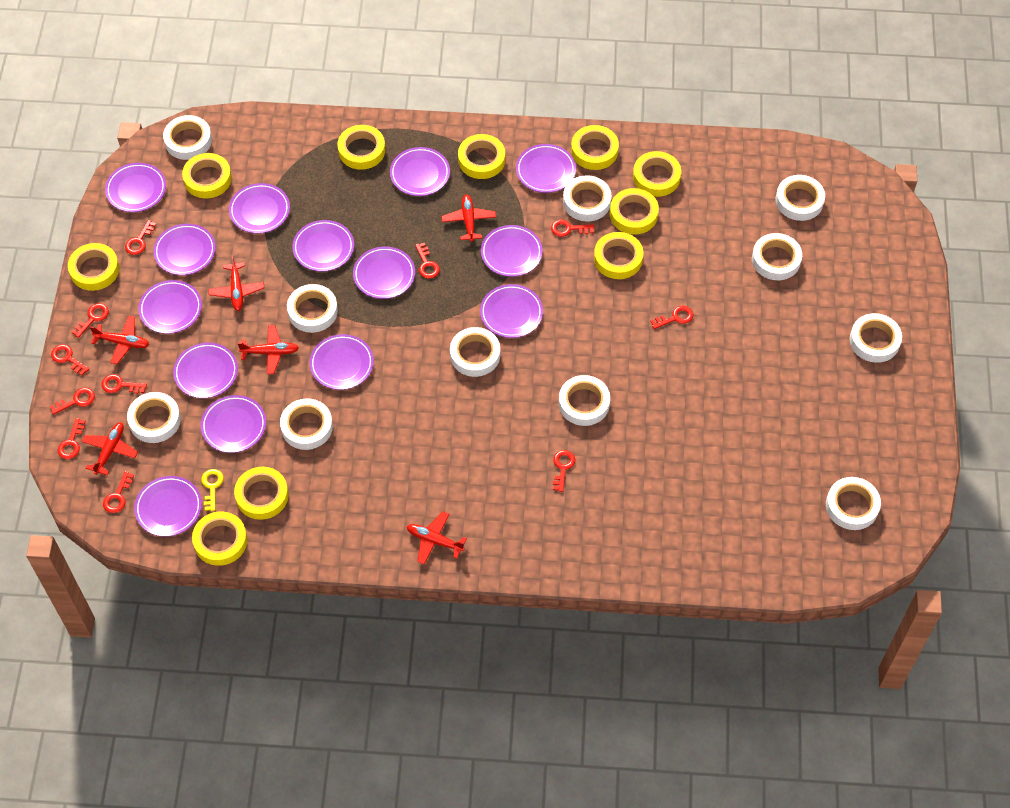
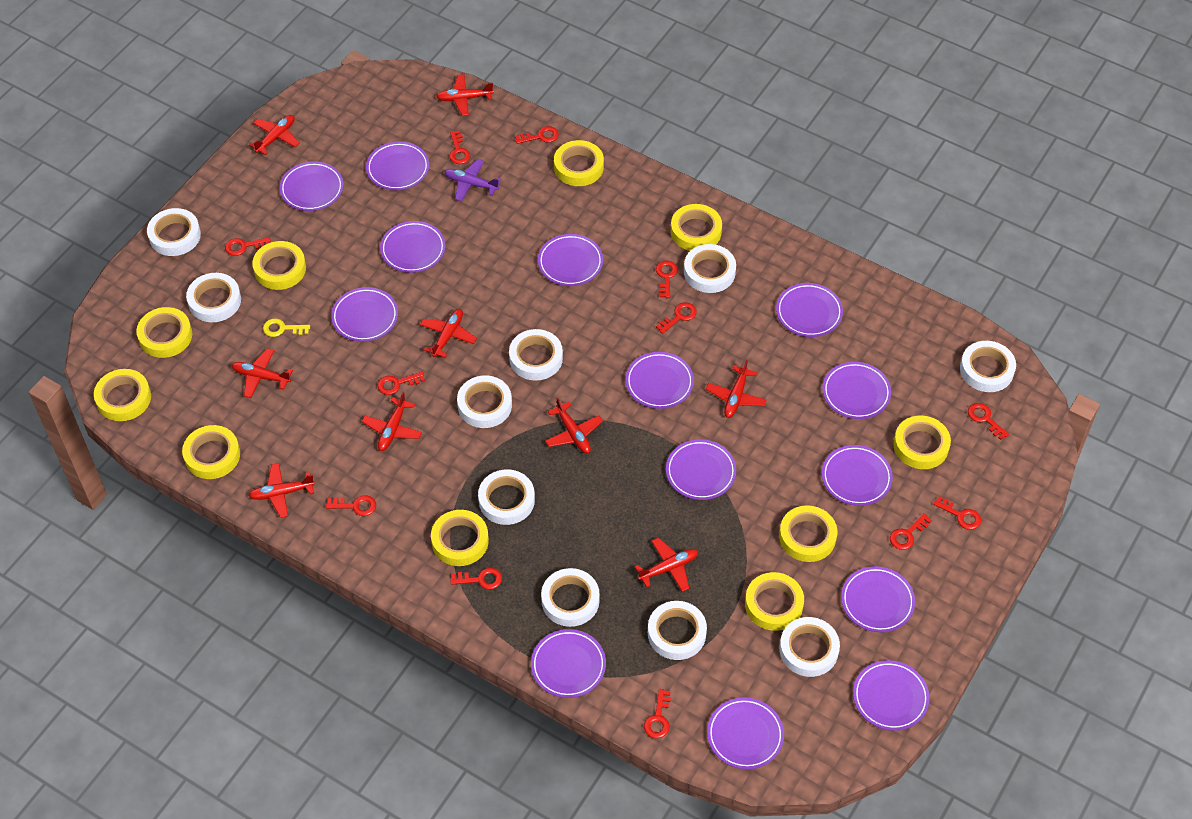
purple plane: none = 0 -> [444,159,501,202] = 1
red key: [50,388,95,415] [51,344,89,375] [58,418,85,459] [72,303,109,338] [102,374,147,393] [103,471,134,513] [125,220,156,255] [415,243,440,279] [551,220,594,237] [553,450,575,492] [650,306,693,329] = 11 -> [225,237,271,256] [326,495,376,516] [377,372,425,395] [449,130,470,164] [450,568,502,589] [515,126,559,144] [644,689,671,738] [656,261,678,298] [656,302,697,334] [890,513,932,550] [933,496,981,530] [968,403,1009,440] = 12
red plane: [81,422,138,475] [90,316,149,364] [208,255,264,311] [237,325,299,374] [407,512,467,564] [441,194,496,242] = 6 -> [231,348,293,398] [249,115,300,155] [249,463,315,518] [362,392,422,451] [420,309,477,358] [436,74,494,116] [545,397,603,453] [635,538,698,592] [706,360,766,418] = 9
white tape: [127,392,181,443] [163,115,212,160] [280,399,333,450] [287,284,338,333] [450,327,500,377] [559,375,610,426] [563,175,611,222] [752,233,802,280] [776,175,825,221] [826,477,881,530] [849,313,902,363] = 11 -> [147,208,201,256] [186,273,241,322] [457,376,512,428] [478,469,535,525] [509,329,563,381] [541,568,600,627] [648,601,707,660] [684,244,736,293] [779,617,840,677] [960,341,1016,392] = 10

